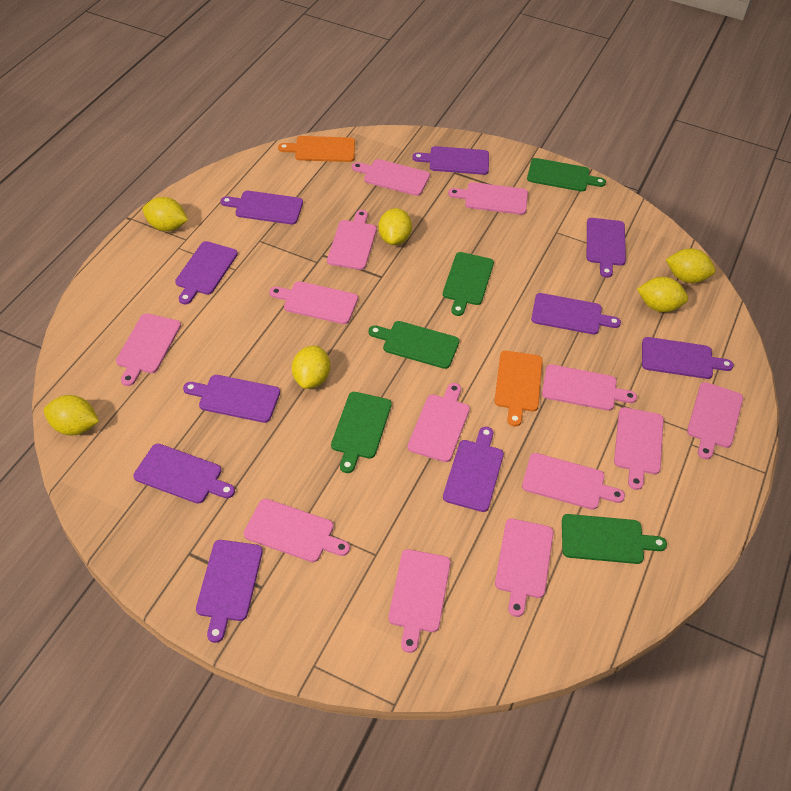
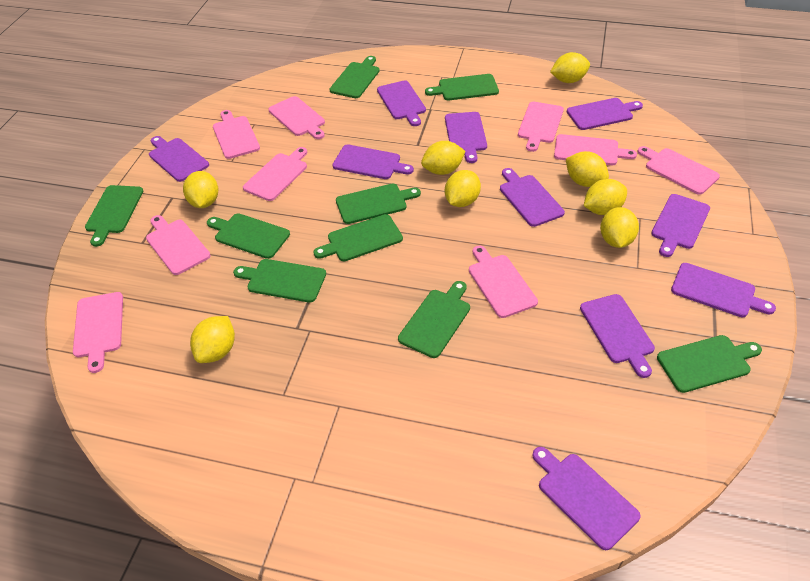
green cutting board: [331,392,392,473] [368,321,459,369] [443,252,494,316] [527,158,606,192] [562,514,667,564] = 5 -> [85,185,143,247] [207,213,290,259] [233,259,326,303] [313,214,403,261] [329,56,380,98] [336,183,421,224] [398,281,470,358] [425,74,499,100] [657,335,762,393] = 9
orange cutting board: [278,136,355,162] [494,351,543,426] = 2 -> none = 0
pink cutting board: [116,313,181,386] [244,499,350,562] [269,281,358,324] [327,210,377,270] [352,159,430,196] [388,549,451,653] [408,383,470,462] [448,182,528,215] [495,519,554,617] [522,453,625,510] [542,364,637,411] [614,407,664,490] [687,382,743,459] = 13 -> [73,292,123,373] [146,215,211,275] [213,110,260,159] [243,147,307,201] [268,96,325,139] [469,246,538,318] [518,102,564,152] [554,134,637,165] [637,146,720,195] = 9
yellow lemon: [44,395,99,435] [143,197,188,231] [292,346,330,389] [378,208,412,245] [637,277,688,312] [666,248,715,283] = 6 -> [183,171,218,208] [190,316,235,363] [421,141,465,175] [445,170,481,207] [550,52,590,83] [566,151,609,187] [584,179,627,215] [600,207,639,248] = 8

